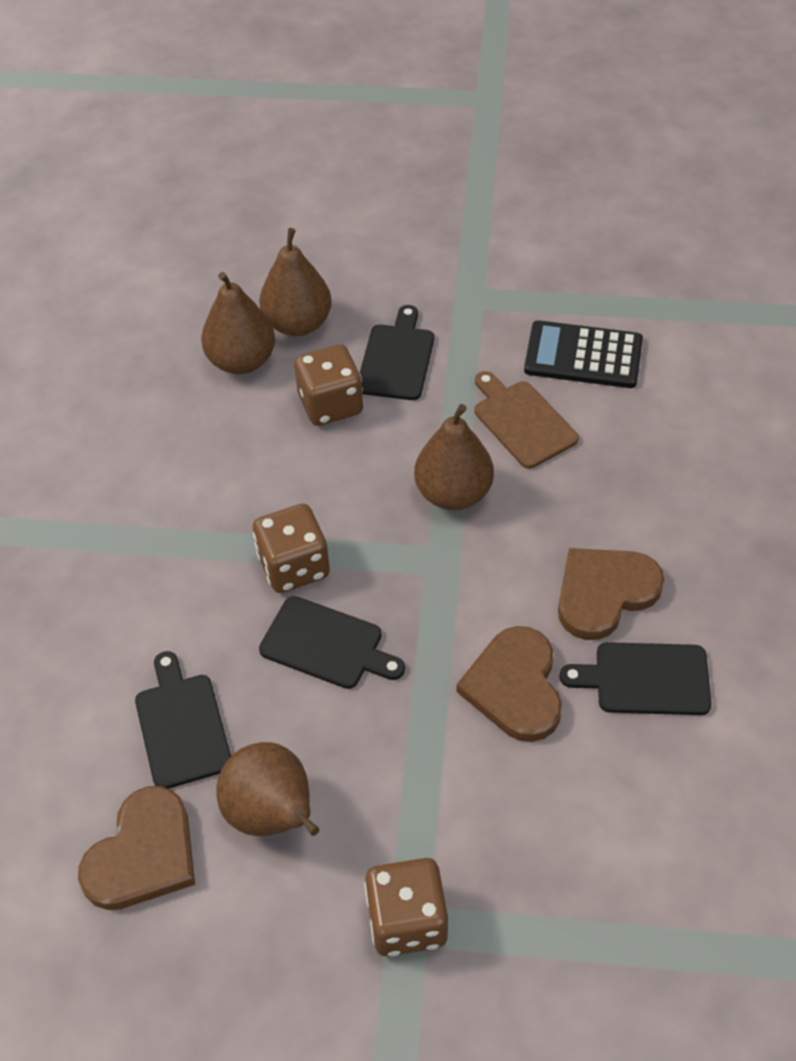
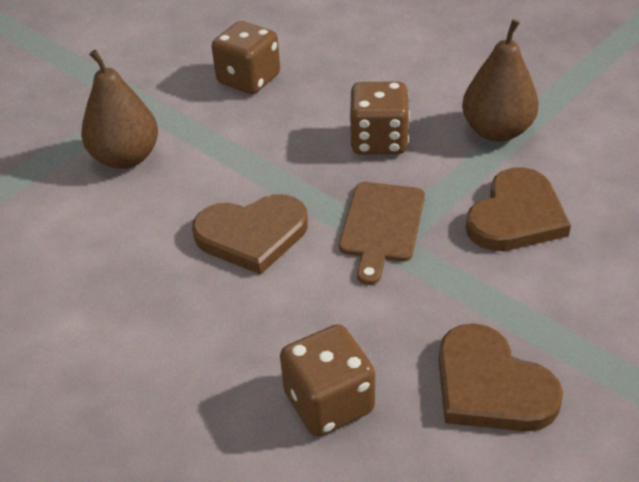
black calculator: [524,320,643,388] = 1 -> none = 0
black cutting board: [135,651,231,789] [259,596,405,689] [360,305,434,400] [559,642,711,715] = 4 -> none = 0
brown pear: [201,272,275,374] [216,742,319,836] [259,228,332,336] [414,404,494,510] = 4 -> [81,50,158,169] [462,19,539,142] = 2

